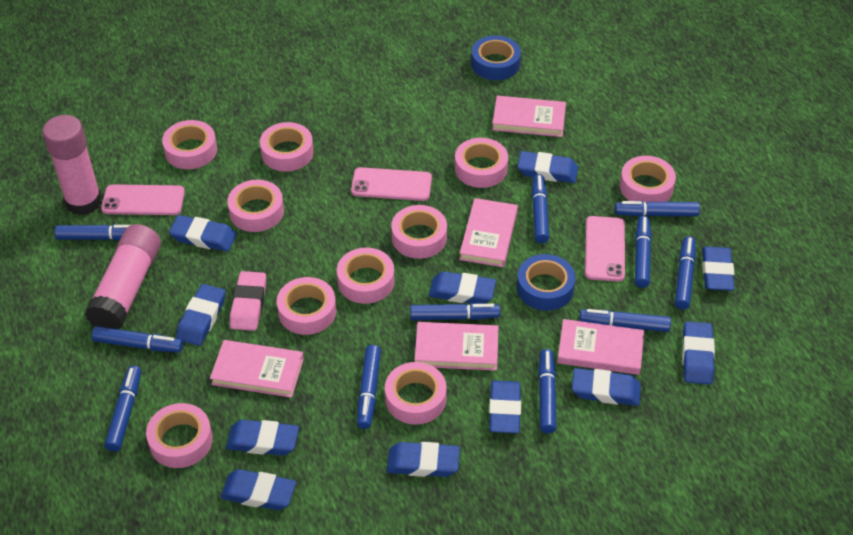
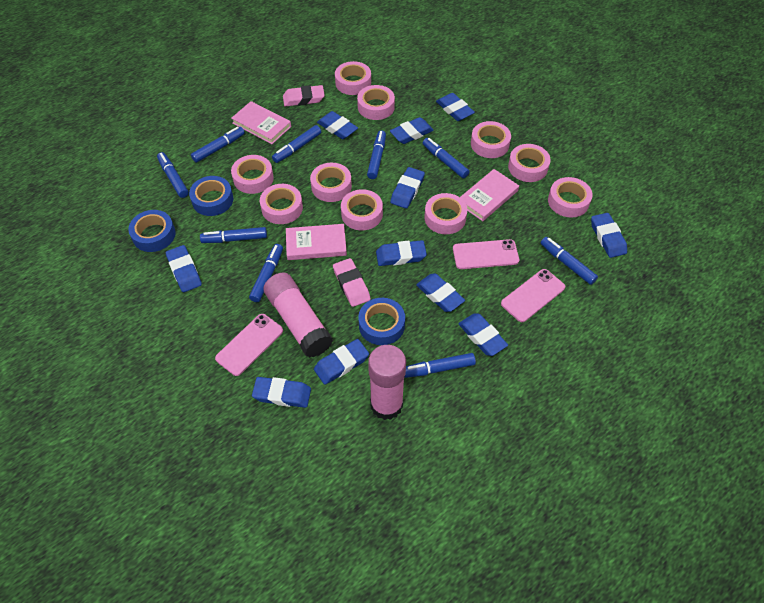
blue marker: [55,224,130,240] [92,326,183,353] [105,366,141,452] [357,345,381,429] [410,303,500,320] [532,174,549,243] [538,349,556,433] [579,309,671,332] [615,201,700,217] [635,216,652,288] [675,236,695,309] = 11 -> [157,152,189,198] [191,127,245,163] [200,227,267,243] [249,244,283,302] [272,125,321,163] [367,130,386,179] [404,353,476,378] [423,138,469,178] [540,237,598,285] = 9
blue tape: [471,36,521,80] [517,254,576,311] = 2 -> [128,210,176,252] [189,176,233,216] [358,298,405,345] = 3
pink book: [210,340,304,398] [415,322,499,371] [459,198,518,267] [492,96,566,137] [557,319,644,375] = 5 -> [231,101,291,144] [286,224,347,260] [460,169,519,221] = 3
pink eraser: [230,271,266,331] = 1 -> [283,85,325,106] [333,258,370,307] = 2

